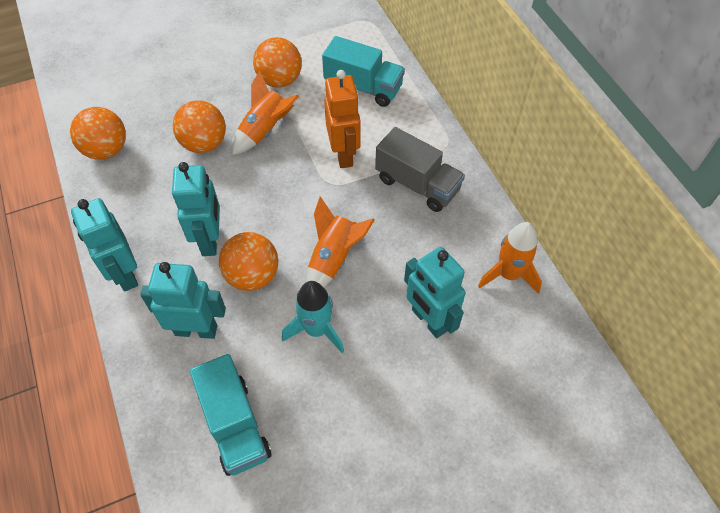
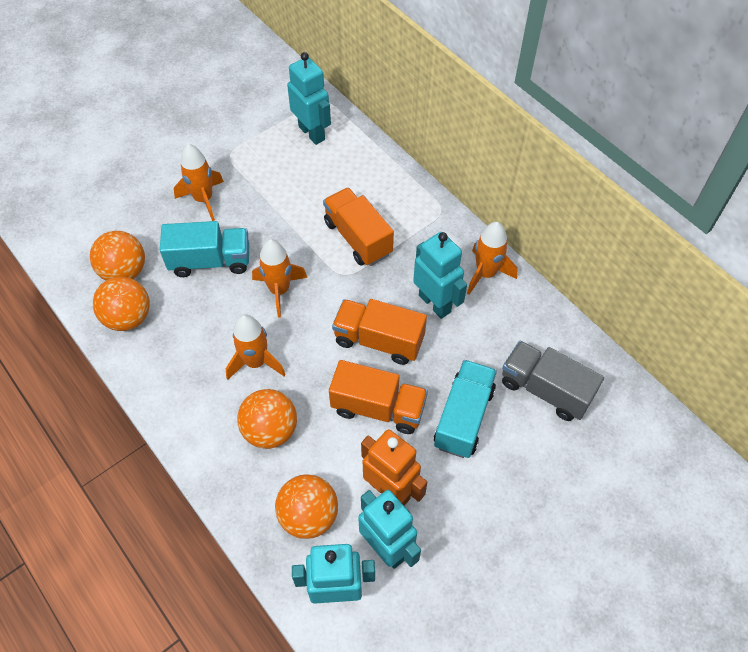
orange rocket: [232,70,299,155] [306,196,375,288] [478,222,542,294] = 3 -> [174,144,224,221] [226,314,286,380] [252,239,307,318] [467,222,518,295] = 4
orange truck: none = 0 -> [323,187,394,266] [329,360,428,434] [332,299,427,365] = 3
turquoise rocket: [282,281,344,353] = 1 -> none = 0

